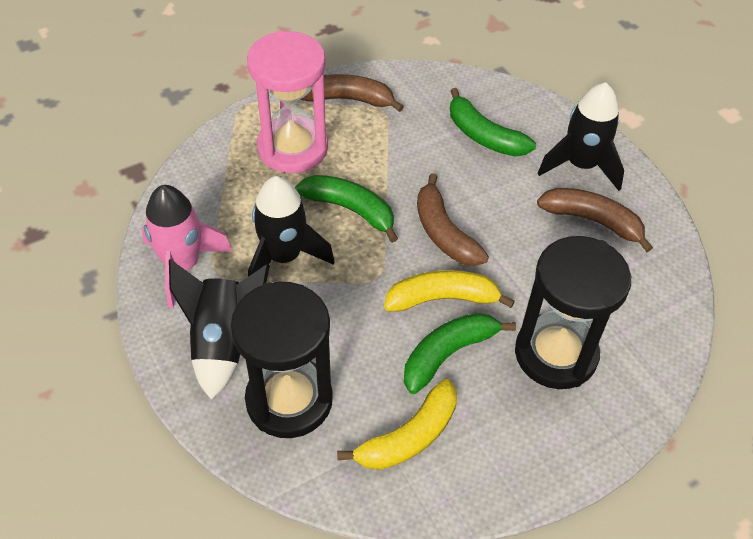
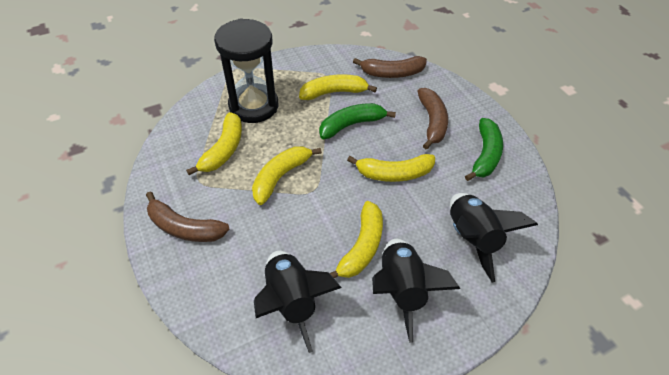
black hourglass: [231,282,333,438] [515,236,631,389] = 2 -> [214,18,278,123] = 1
green banana: [295,175,398,243] [404,313,516,394] [450,88,536,157] = 3 -> [319,103,396,139] [465,118,503,181] = 2
pink hourglass: [247,31,328,173] = 1 -> none = 0
pink rocket: [142,185,232,309] = 1 -> none = 0
yellow banana: [337,379,457,470] [384,270,515,312] = 2 -> [186,112,242,175] [252,146,322,205] [299,74,377,100] [330,201,383,278] [347,154,435,182] = 5

